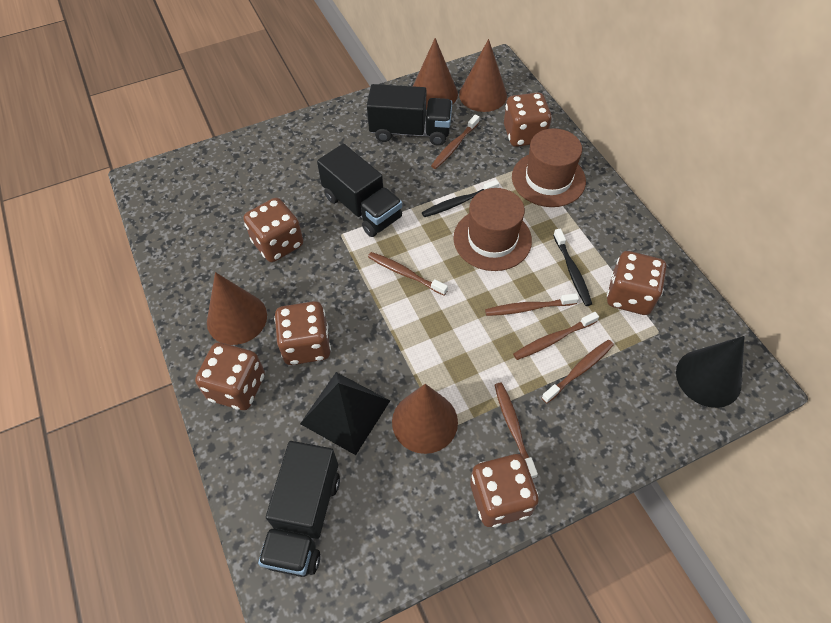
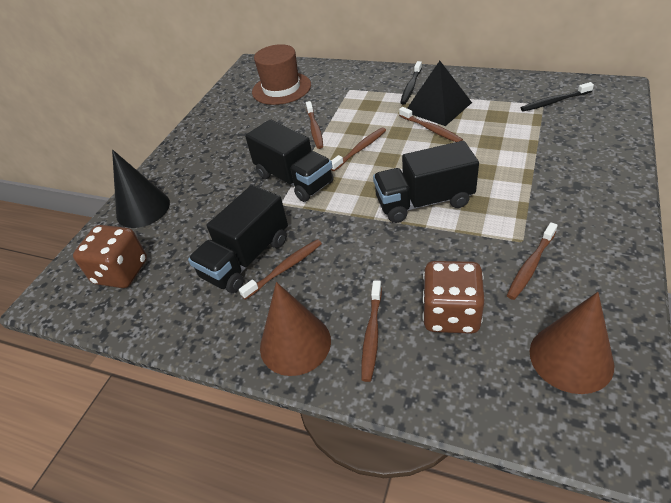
brown cone: [207,272,267,345] [392,384,458,454] [413,38,458,110] [459,39,507,112] = 4 -> [260,282,331,376] [530,292,614,394] = 2
brown dice: [195,342,265,410] [243,198,303,262] [274,301,331,365] [470,454,539,527] [504,92,552,147] [607,251,666,315] = 6 -> [73,225,147,288] [422,261,485,334] = 2
brown hat: [453,188,532,271] [512,128,586,207] = 2 -> [252,44,311,105] = 1

